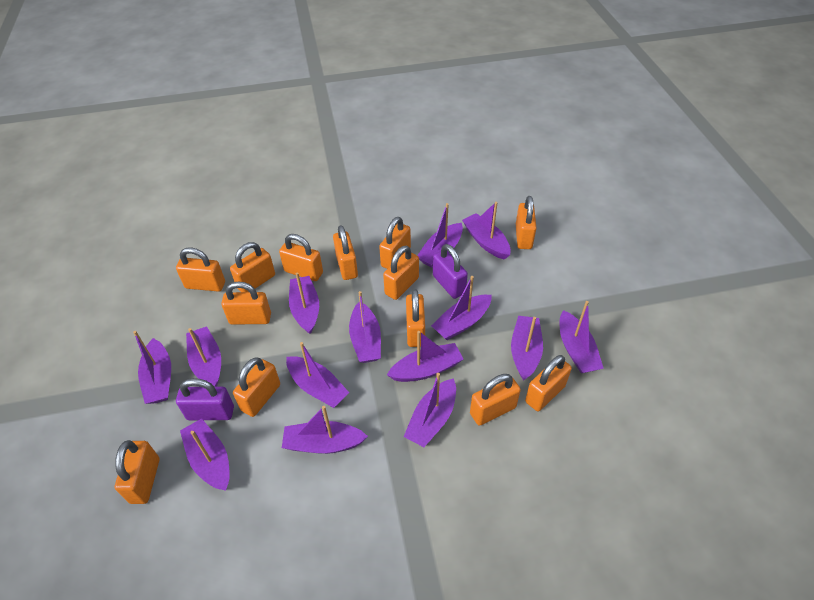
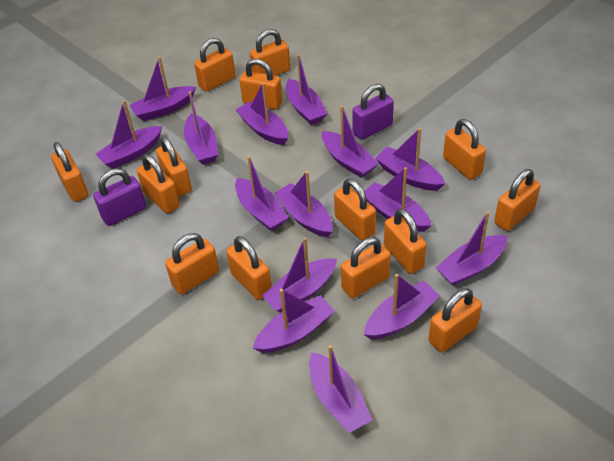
orange padlock: [115,440,160,504] [176,247,225,292] [221,281,271,325] [230,242,275,292] [233,357,280,417] [279,234,323,281] [333,225,358,280] [379,217,411,269] [383,246,419,300] [406,289,425,347] [470,374,521,426] [516,196,537,249] [525,355,572,411] = 13 -> [51,142,88,202] [137,154,180,213] [156,136,192,197] [165,233,219,294] [194,38,235,92] [226,236,272,300] [239,59,282,109] [250,29,290,76] [334,179,376,241] [341,237,391,298] [384,209,426,274] [428,288,482,352] [443,119,486,180] [494,169,540,231] = 14
purple boat: [133,331,171,404] [180,418,230,491] [186,326,221,387] [282,406,368,454] [286,342,349,408] [289,272,319,334] [349,291,381,363] [387,331,463,382] [404,373,456,447] [417,203,463,268] [431,276,492,340] [462,202,511,260] [511,316,543,380] [560,301,604,373] = 14 -> [95,100,162,169] [130,57,196,121] [184,91,218,165] [235,156,289,231] [236,83,288,145] [253,289,335,353] [262,237,337,313] [274,171,333,237] [286,54,327,125] [309,345,372,433] [322,106,379,178] [364,167,432,232] [364,274,440,339] [375,128,445,191] [436,211,507,286] = 15

